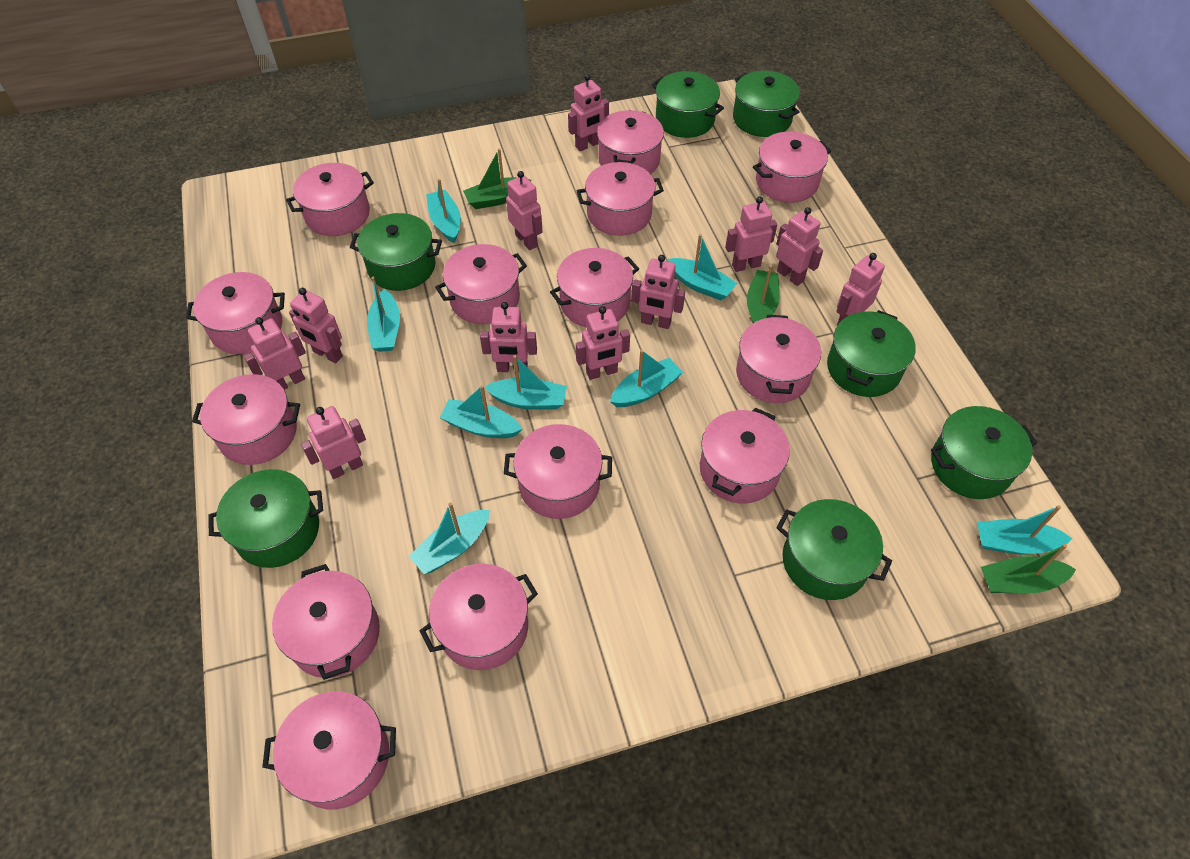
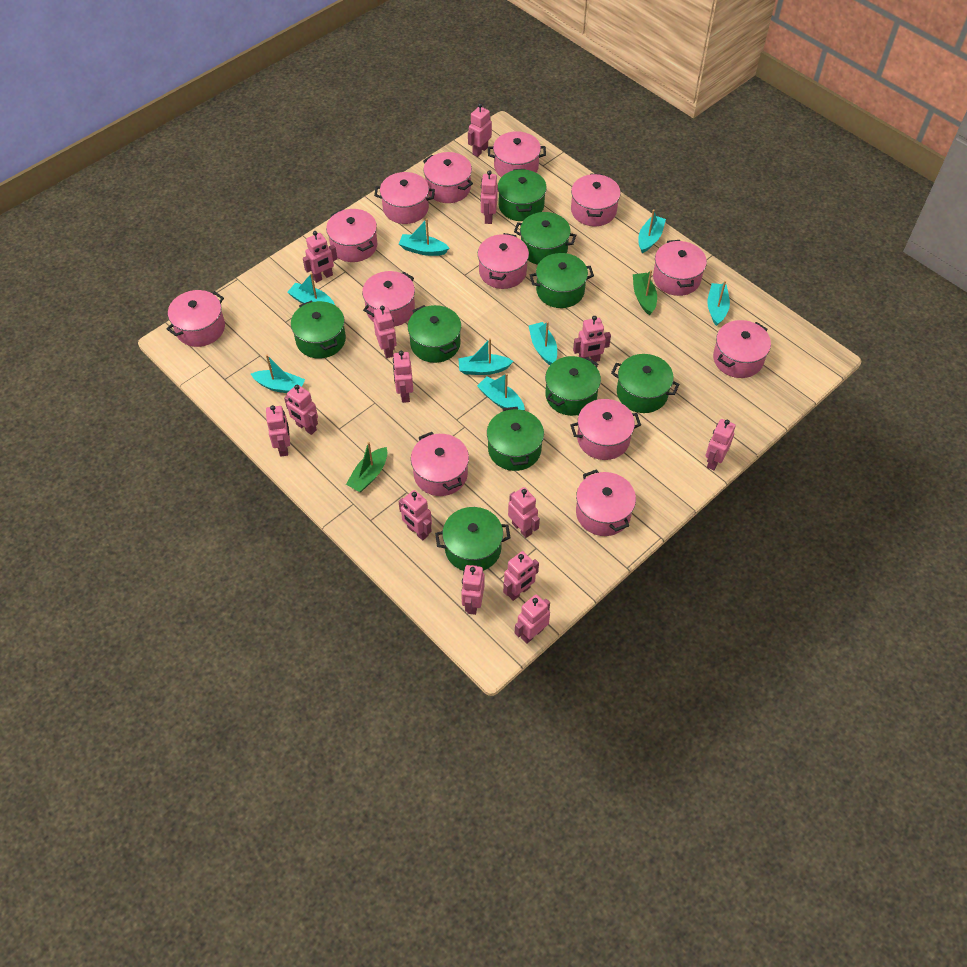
green boat: [463,148,532,209] [747,265,780,323] [981,544,1076,593] = 3 -> [346,442,387,492] [633,270,657,315] = 2
green pot: [208,469,323,568] [350,213,442,291] [652,71,724,138] [733,70,800,137] [776,499,892,600] [827,310,916,397] [931,406,1037,499] = 7 -> [291,300,346,358] [408,305,461,363] [435,507,510,571] [487,407,544,471] [498,169,547,221] [514,212,576,265] [530,253,594,308] [545,356,601,416] [611,354,679,413] = 9
pink pot: [186,272,285,354] [192,374,300,465] [262,691,396,809] [272,564,380,680] [286,163,374,236] [420,564,538,670] [435,244,527,324] [504,424,612,519] [550,248,639,327] [577,162,664,236] [597,110,664,174] [700,408,790,504] [736,315,821,403] [753,132,831,203] = 14 -> [167,290,225,347] [326,209,377,262] [362,271,415,327] [374,172,435,224] [411,432,469,496] [423,152,473,203] [478,233,529,289] [488,131,546,177] [571,173,621,226] [571,399,641,460] [576,470,636,536] [653,240,707,296] [713,320,771,378] = 13
pink robot: [244,317,306,390] [289,288,343,363] [301,406,366,479] [480,302,537,372] [506,171,543,250] [568,74,609,151] [576,306,630,380] [631,255,685,329] [725,197,777,272] [776,207,823,286] [836,253,885,326] = 11 -> [266,405,290,457] [284,384,318,435] [303,231,337,283] [373,306,397,358] [393,351,413,403] [398,490,432,540] [461,565,484,615] [468,103,492,157] [480,170,498,224] [503,551,539,601] [508,487,540,538] [515,594,550,644] [573,316,611,362] [705,419,736,470] = 14

